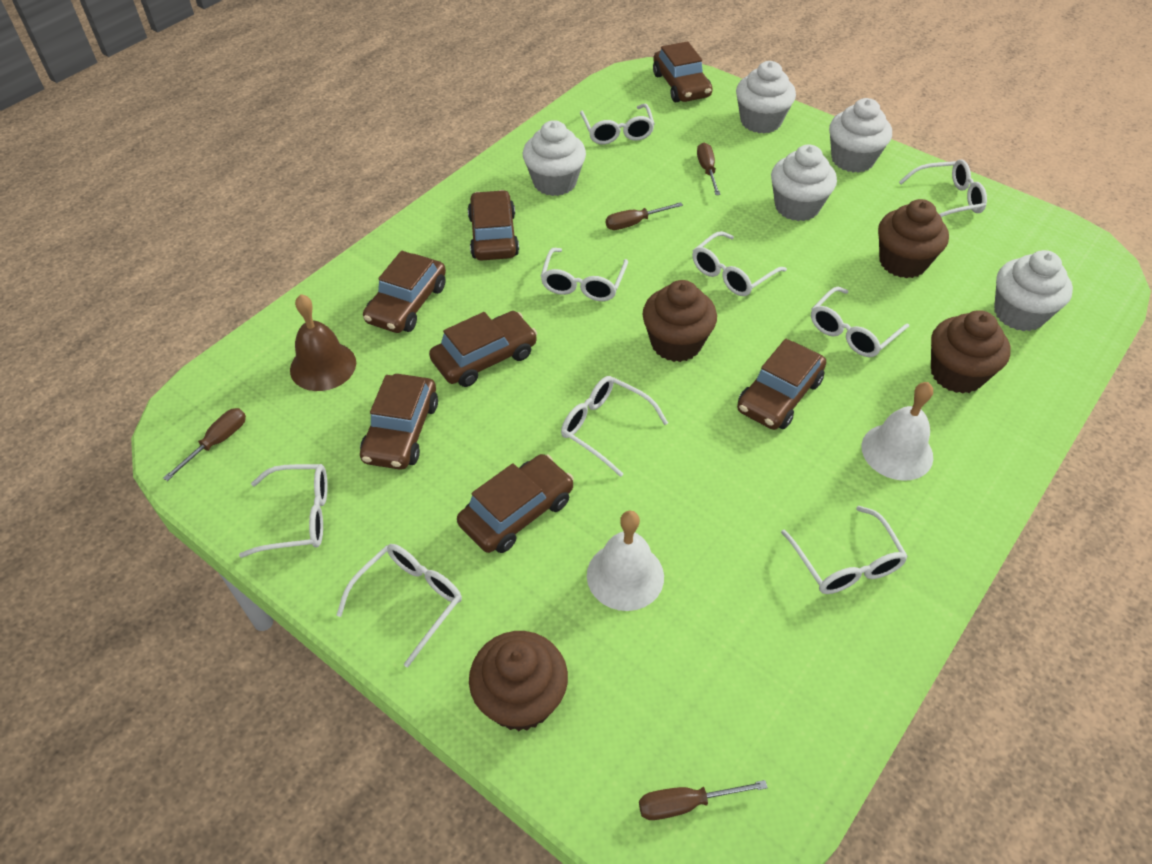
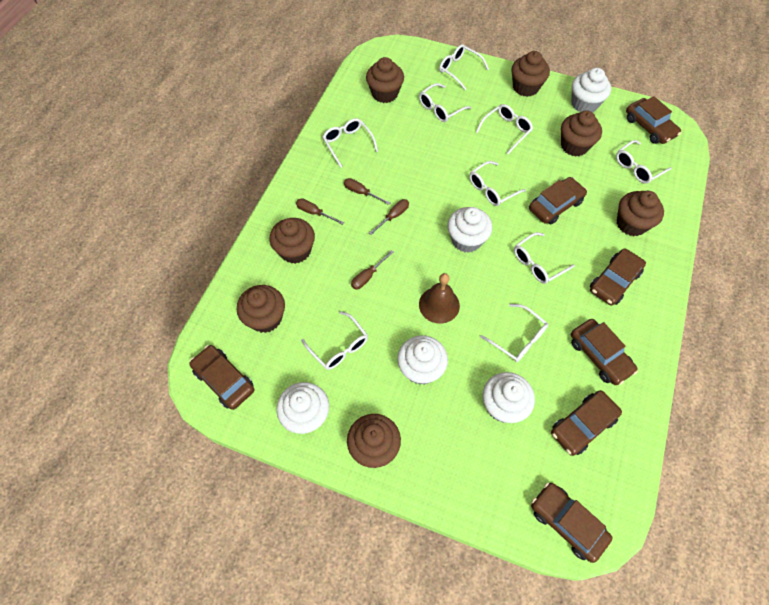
brown cupcake: [469,631,568,731] [642,280,717,362] [878,199,949,278] [931,310,1011,394] = 4 -> [237,285,285,333] [269,218,315,264] [347,414,401,468] [366,57,404,103] [511,51,550,97] [561,111,602,157] [617,191,664,236] = 7
white bell: [587,510,664,611] [861,382,933,481] = 2 -> none = 0

